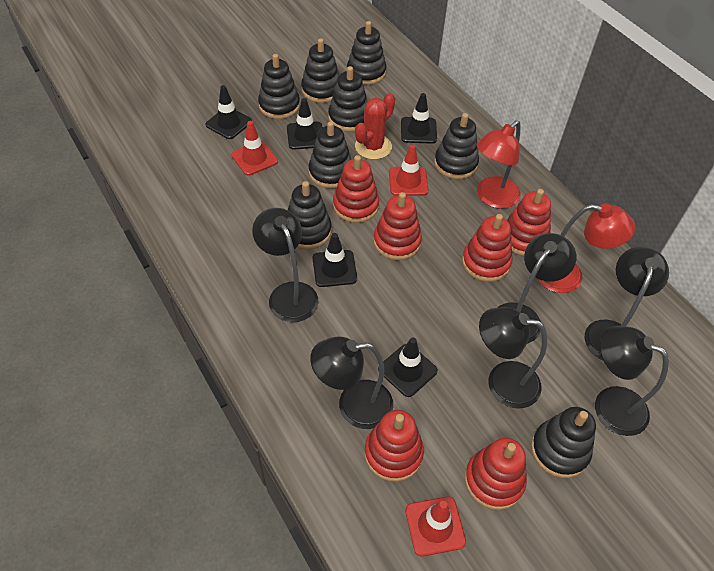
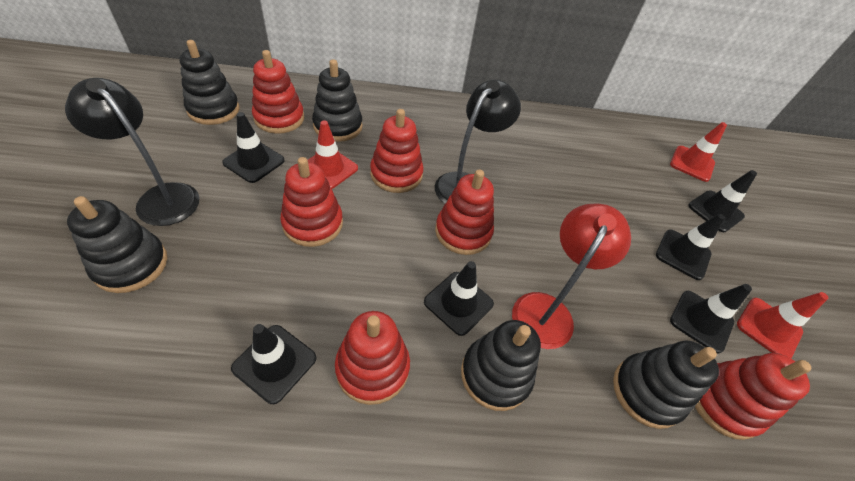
black lamp: [252,208,319,322] [310,337,393,429] [479,307,547,409] [498,233,576,344] [585,247,669,360] [595,326,669,436] = 6 -> [65,78,200,226] [435,80,521,204] = 2
black stacking toy: [258,54,300,119] [288,181,332,249] [301,38,339,103] [309,121,351,188] [328,66,367,132] [347,21,386,85] [434,113,479,179] [531,407,596,478] = 8 -> [67,196,167,293] [179,40,239,125] [312,59,363,142] [461,320,541,411] [613,341,719,429] = 5
black traffic cone: [206,85,252,139] [287,98,323,150] [313,233,357,287] [378,337,438,397] [401,93,437,144] = 5 -> [222,112,285,183] [231,324,316,404] [424,261,494,336] [656,214,725,280] [670,284,752,354] [688,170,757,232] = 6
red cactus: [355,93,395,160] = 1 -> none = 0
red lamp: [477,120,521,209] [537,203,636,293] = 2 -> [512,204,631,349] = 1

